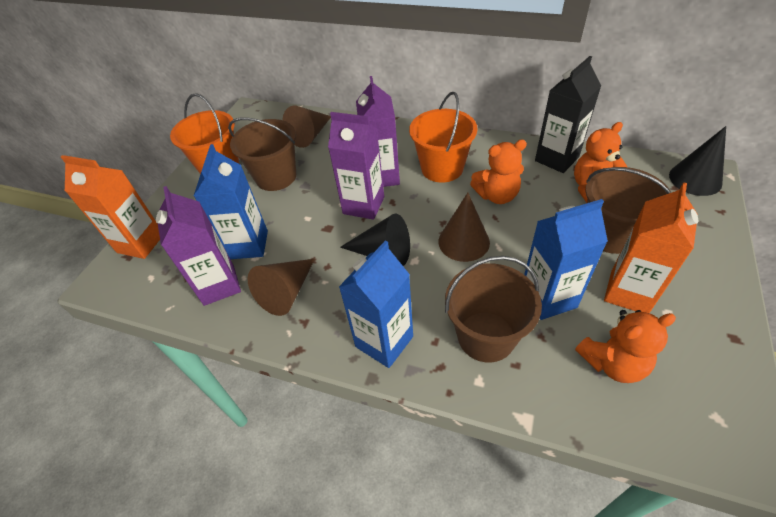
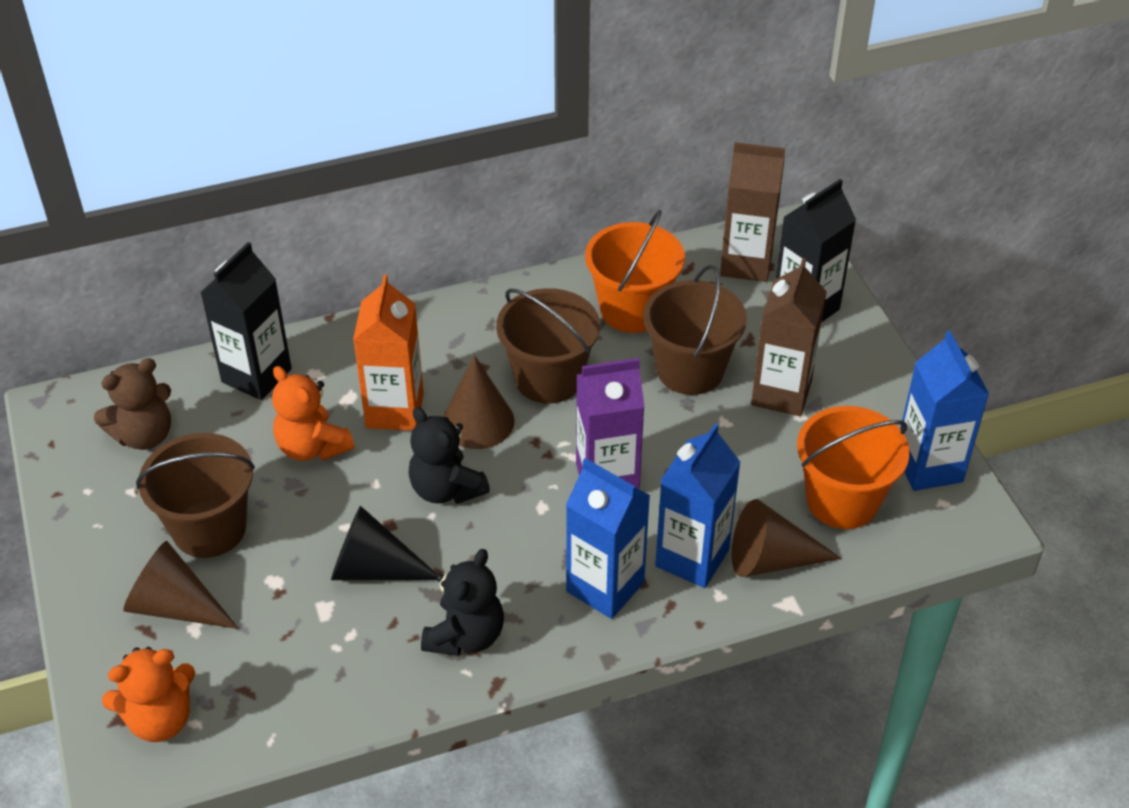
black carton: [535,56,601,173] = 1 -> [201,242,292,400] [776,179,856,322] = 2
black cone: [340,213,410,266] [669,126,726,196] = 2 -> [331,506,438,580] = 1
black teddy bear: none = 0 -> [408,407,490,504] [421,549,504,656] = 2
brown carton: none = 0 -> [720,142,785,282] [751,258,827,416] = 2
brown teddy bear: none = 0 -> [94,358,171,450] = 1
orange carton: [61,155,160,259] [604,182,698,313] = 2 -> [353,275,424,431] = 1
orange teddy bear: [470,140,527,204] [574,122,628,203] [575,310,676,383] = 3 -> [102,647,195,742] [272,366,355,461] = 2
purple carton: [156,186,241,306] [328,112,384,220] [356,76,400,187] = 3 -> [576,358,645,489] = 1

